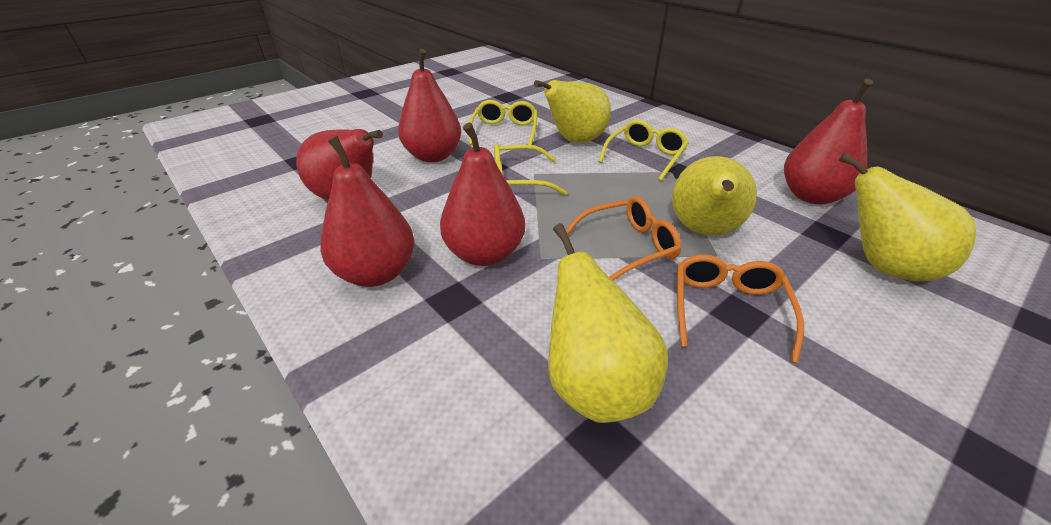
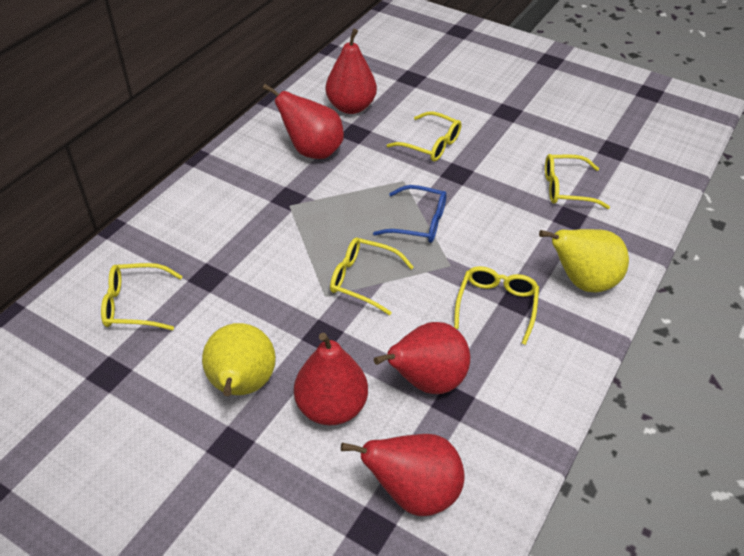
blue glasses: none = 0 -> [373,185,447,243] = 1
orange glasses: [566,196,682,281] [677,255,804,363] = 2 -> none = 0
yellow glasses: [468,100,537,145] [494,143,568,195] [598,120,689,181] = 3 -> [101,263,183,330] [330,238,414,315] [387,111,462,161] [454,266,539,345] [545,154,610,209] = 5
yellow pear: [534,80,611,143] [548,223,668,423] [672,156,757,235] [839,153,976,281] = 4 -> [202,323,276,396] [539,229,629,292] = 2

